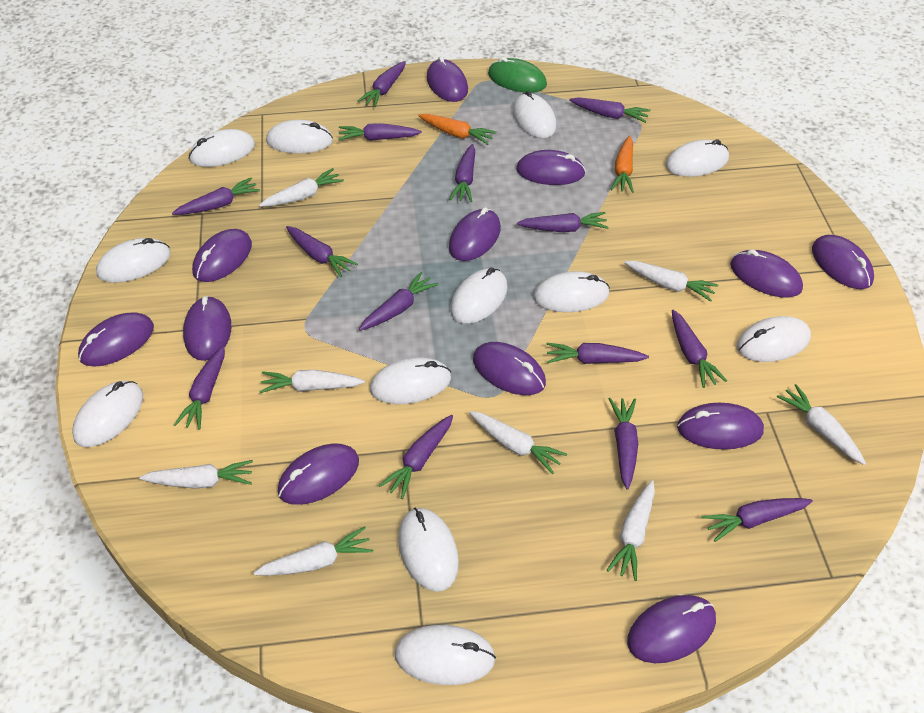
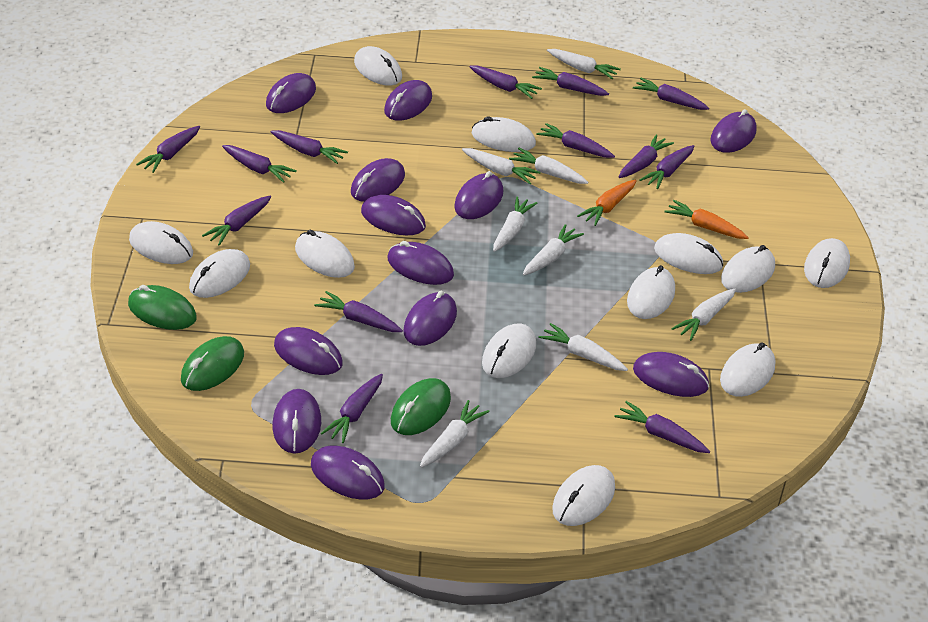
green mouse: [488,57,547,93] = 1 -> [128,285,197,330] [181,336,244,391] [391,378,451,435] = 3
purple carrot: [172,177,260,215] [174,346,225,430] [286,226,358,277] [338,123,422,141] [358,61,406,107] [359,272,439,331] [379,415,453,499] [449,144,475,202] [517,212,609,232] [546,343,649,364] [569,97,650,123] [609,398,638,489] [672,310,727,388] [702,498,813,542] = 14 -> [136,126,200,173] [202,195,271,246] [222,145,297,183] [271,130,348,164] [314,291,403,332] [320,374,383,443] [469,66,542,99] [532,67,609,96] [536,123,615,158] [615,401,710,453] [619,134,674,178] [633,78,709,110] [639,145,694,189] = 13

